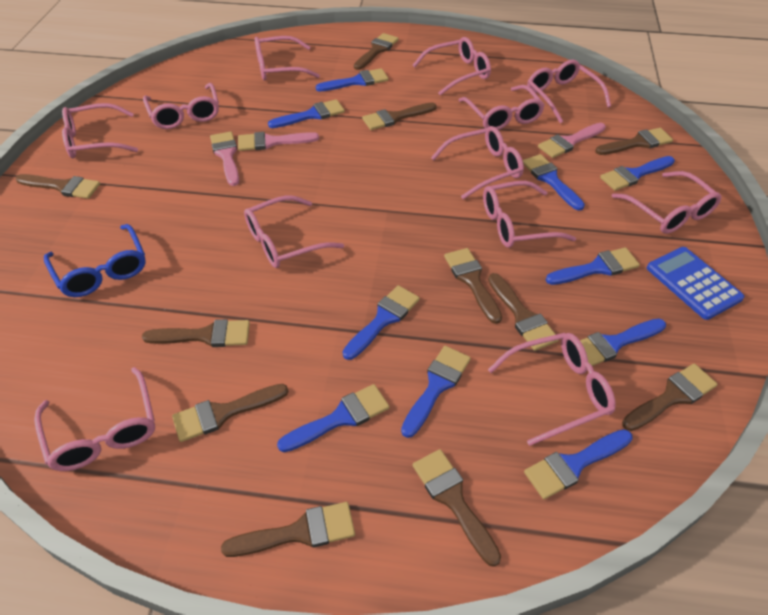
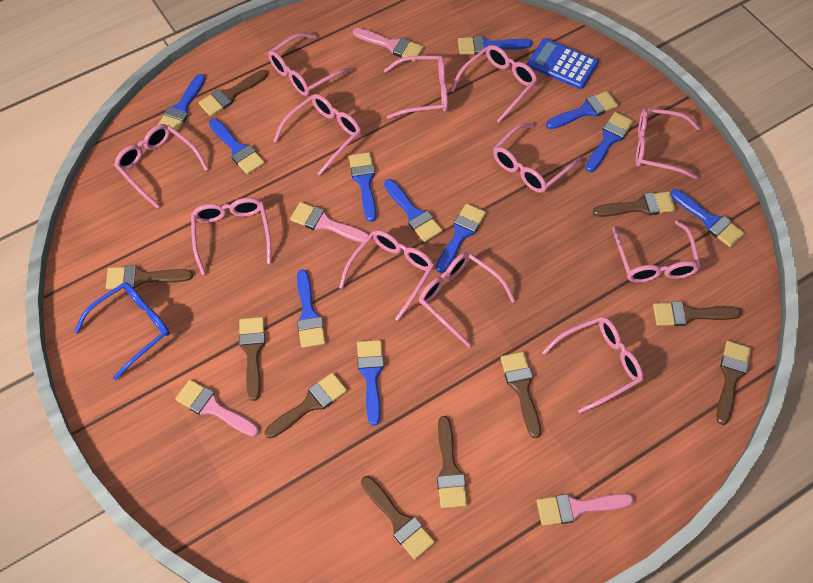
blue brush: [268,99,345,128] [277,384,389,452] [316,68,388,91] [343,285,420,360] [401,346,471,438] [523,154,585,211] [524,429,632,499] [546,247,640,285] [580,319,666,366] [600,156,675,191] = 10 -> [158,74,205,133] [209,118,265,174] [297,269,326,348] [349,152,376,222] [357,340,384,426] [384,179,442,242] [436,203,486,273] [458,36,532,55] [546,91,618,129] [585,112,634,172] [671,189,745,247] = 11
brown brush: [16,174,100,199] [142,319,250,347] [172,384,289,442] [221,502,355,557] [354,33,399,70] [362,103,437,130] [413,449,501,567] [444,248,502,324] [488,273,559,351] [595,128,673,155] [622,363,717,431] = 11 -> [106,265,193,289] [199,70,268,116] [239,317,265,401] [265,373,347,439] [361,476,435,560] [437,416,467,508] [501,352,541,438] [592,191,676,217] [653,301,742,326] [717,341,751,425] = 10
pink brush: [210,132,239,186] [238,132,319,151] [538,123,606,158] = 3 -> [175,380,259,437] [290,202,369,243] [353,28,424,62] [537,493,634,526] = 4

